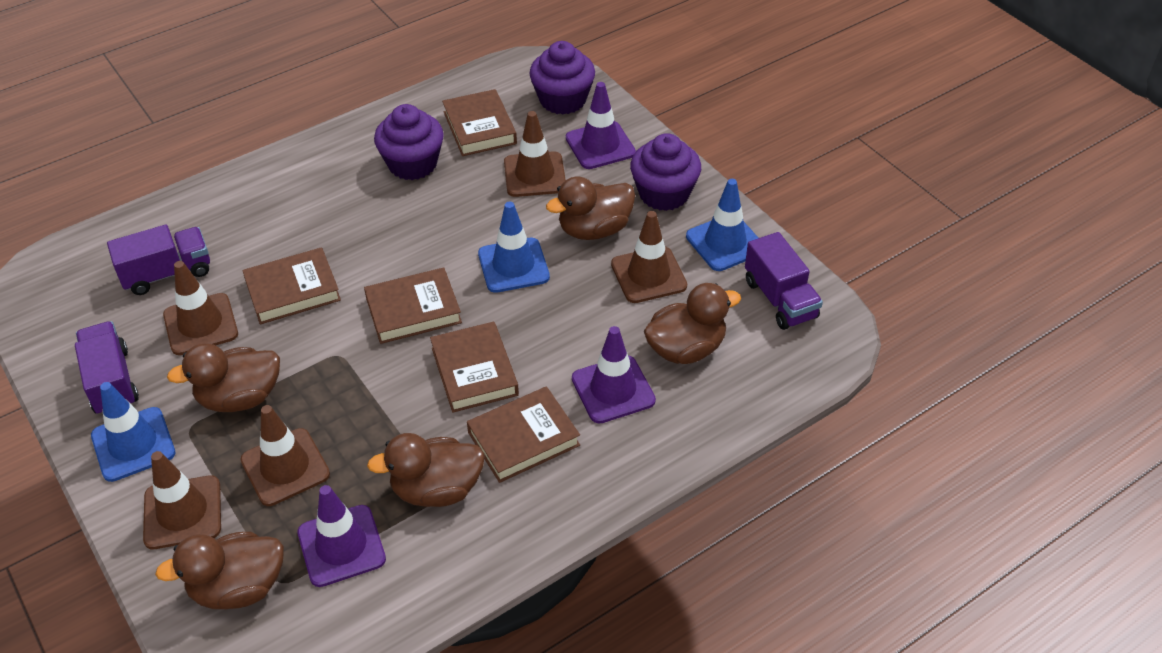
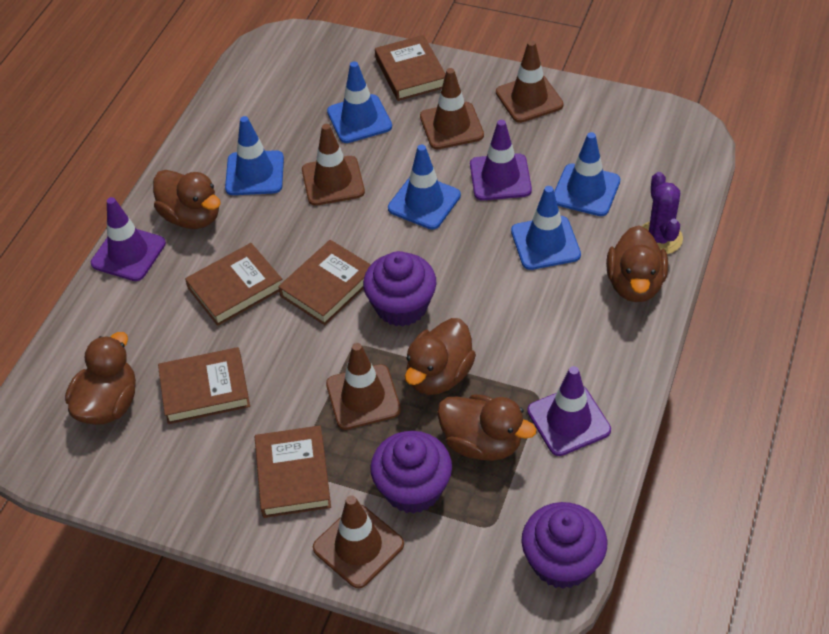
blue traffic cone: [91,382,175,482] [478,201,550,293] [686,179,758,271] = 3 -> [225,116,284,195] [327,61,392,143] [388,144,461,230] [511,186,581,270] [554,132,621,216] = 5
purple cactus: none = 0 -> [641,172,683,254] = 1
purple truck: [75,321,139,413] [107,225,210,295] [745,232,823,330] = 3 -> none = 0

